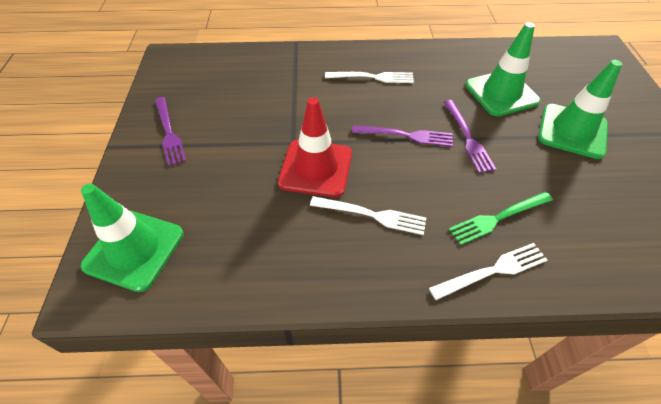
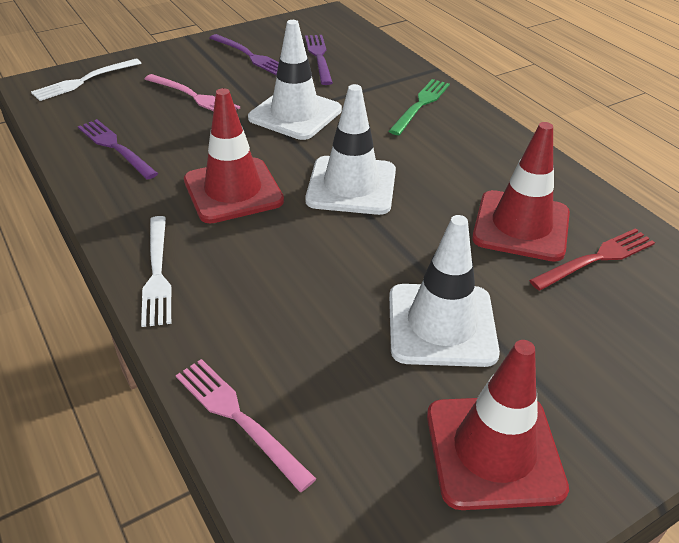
green traffic cone: [81,184,184,292] [465,22,541,116] [538,60,622,159] = 3 -> none = 0
pink fork: none = 0 -> [145,74,240,111] [176,359,316,492] = 2
red fork: none = 0 -> [529,228,655,291] = 1
red traffic cone: [278,97,352,197] = 1 -> [184,88,284,224] [427,340,569,510] [472,122,570,262] = 3
white fork: [310,196,426,235] [325,72,414,83] [429,243,547,300] = 3 -> [31,59,141,101] [141,216,172,327] = 2
white traffic cone: none = 0 -> [248,20,342,140] [305,84,396,215] [389,215,500,367] = 3

